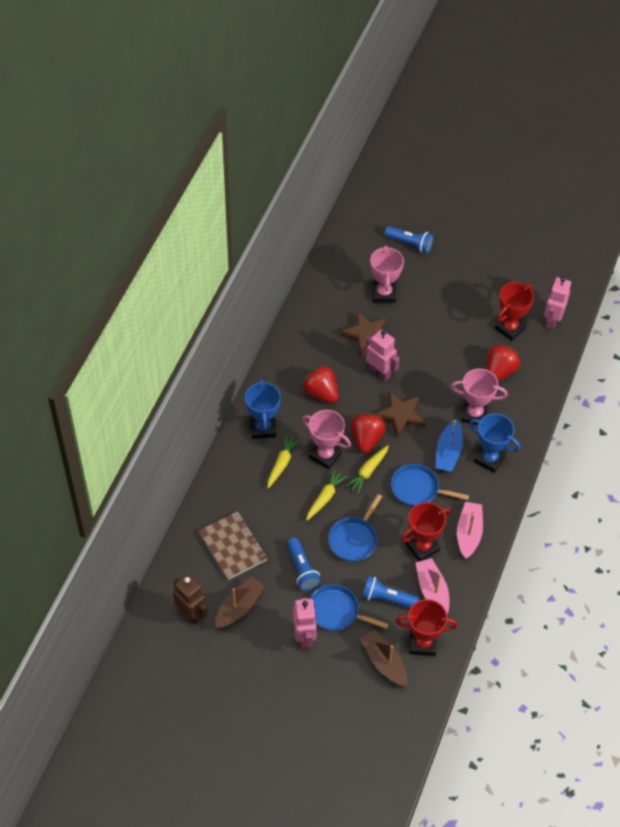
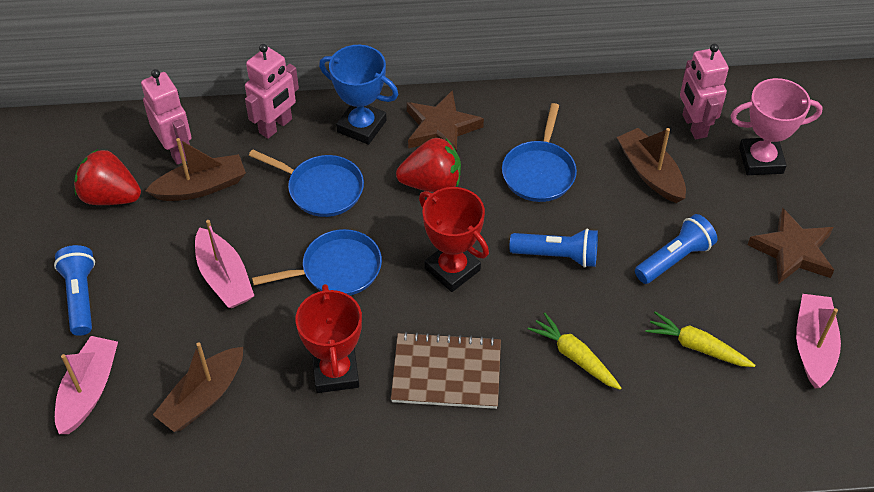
blue boat: [436,419,463,472] = 1 -> none = 0
blue trophy: [245,379,281,439] [469,413,520,473] = 2 -> [319,45,398,145] = 1
brown boat: [215,577,265,628] [360,630,408,687] = 2 -> [145,138,246,201] [153,342,243,432] [617,128,686,203] = 3
brown robot: [173,574,208,625] = 1 -> none = 0
pink boat: [416,558,449,614] [457,502,483,559] = 2 -> [55,336,118,434] [195,220,254,308] [796,294,841,388] = 3
pink trophy: [302,410,351,470] [370,245,404,303] [451,368,507,425] = 3 -> [731,78,823,175] = 1
red strawberry: [302,365,339,403] [351,413,386,453] [487,344,520,381] = 3 -> [74,149,141,205] [396,138,461,193] = 2
red trophy: [395,599,458,656] [401,502,451,561] [494,282,534,341] = 3 -> [295,284,362,393] [419,187,489,292] = 2
yellow carrot: [267,435,300,488] [306,469,347,521] [346,445,389,494] = 3 -> [528,313,621,390] [646,311,755,367] = 2

